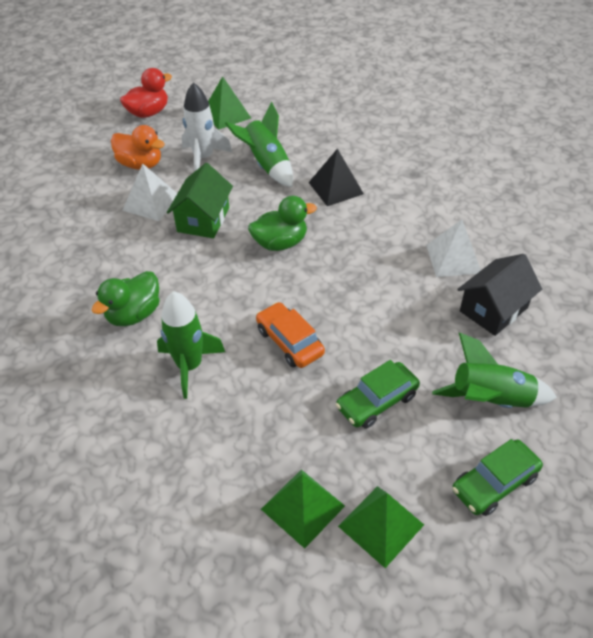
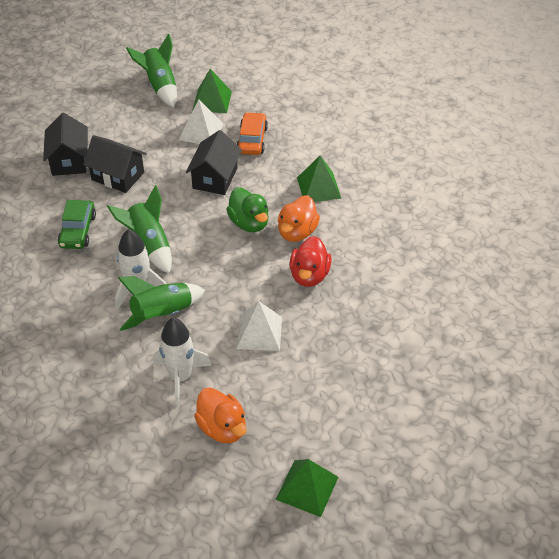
black house: [457,254,542,336] = 1 -> [43,113,88,176] [83,135,147,193] [186,130,242,195] = 3
black pyramid: [309,149,364,206] = 1 -> none = 0
green car: [336,360,420,429] [452,439,543,516] = 2 -> [58,200,96,249] = 1
green duck: [92,271,160,326] [248,196,317,251] = 2 -> [226,187,269,232] = 1
green house: [167,163,233,238] = 1 -> none = 0
orange duck: [111,125,165,170] = 1 -> [194,387,246,443] [278,195,320,242] = 2
white rocket: [182,82,232,171] = 1 -> [115,229,166,310] [153,318,212,405] = 2

